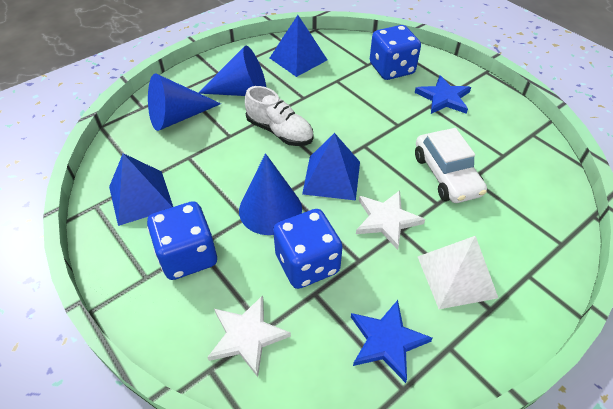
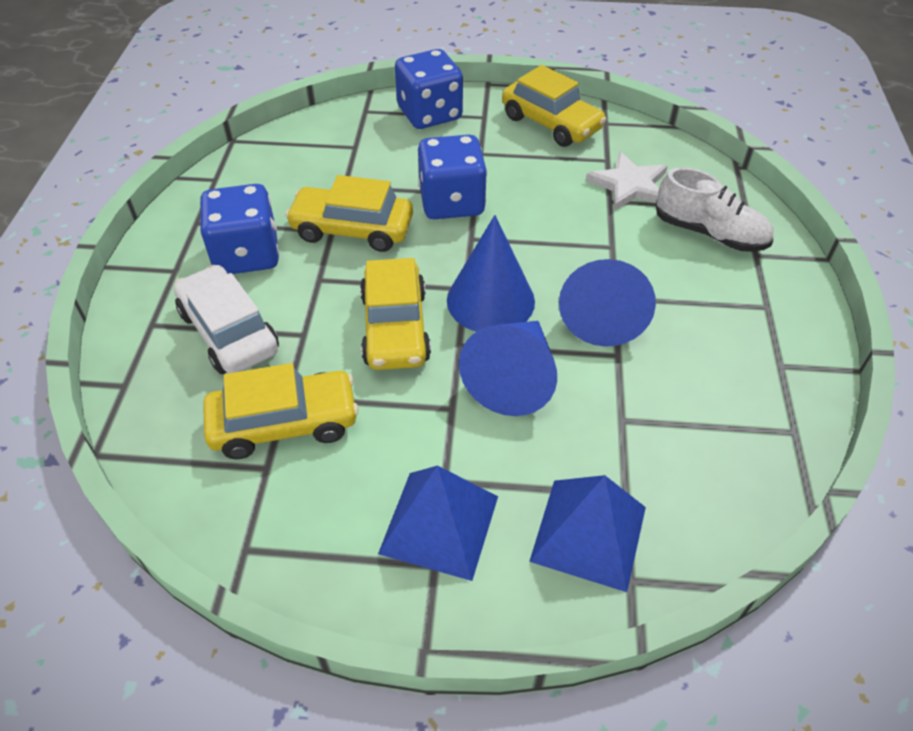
blue pyramid: [109,153,173,226] [270,15,328,77] [302,133,360,201] = 3 -> [378,465,498,581] [529,475,646,592] = 2
blue star: [351,300,433,383] [415,75,471,114] = 2 -> none = 0
white pyramid: [418,236,498,309] = 1 -> none = 0
white star: [207,295,291,377] [356,190,425,250] = 2 -> [586,151,668,211] = 1
yellow car: none = 0 -> [203,363,359,459] [285,175,413,252] [360,258,431,370] [502,65,607,147] = 4

